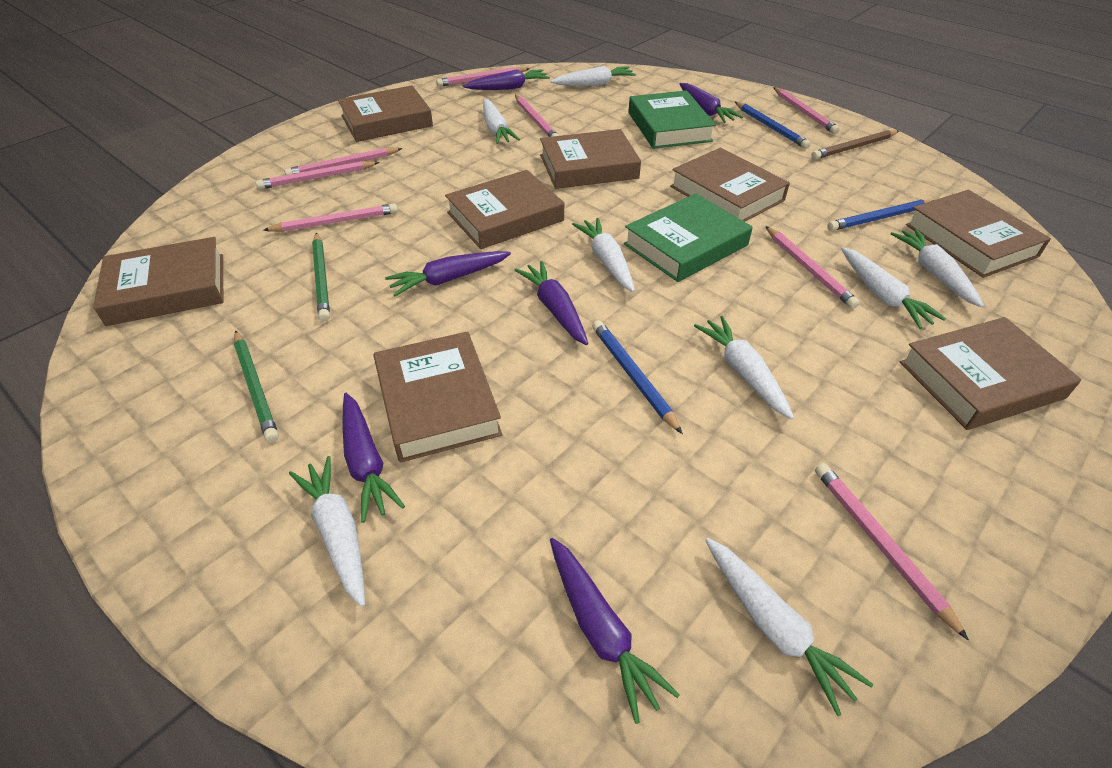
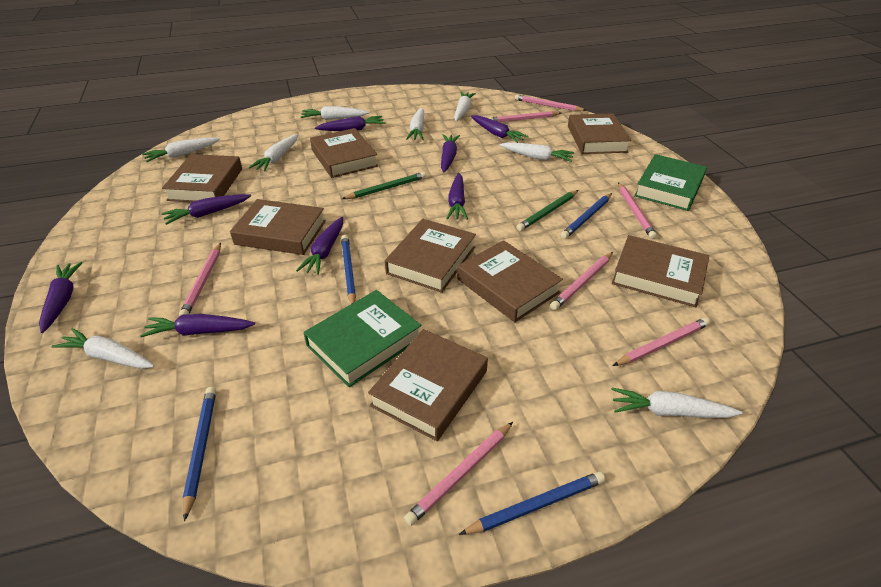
blue pencil: [592,320,683,434] [735,102,811,149] [827,200,933,231] = 3 -> [183,387,216,521] [341,235,356,304] [459,471,605,535] [561,193,612,239] = 4
brown pencil: [811,130,899,160] = 1 -> none = 0
pink pencil: [256,161,379,189] [263,203,398,232] [284,148,403,175] [436,67,530,87] [515,95,559,137] [765,226,860,309] [773,87,840,134] [815,463,969,640] = 8 -> [179,243,221,317] [404,422,513,526] [489,111,561,122] [515,95,587,111] [550,252,613,310] [613,318,710,366] [618,182,657,239] = 7
purple carrot: [343,393,405,523] [385,251,511,296] [463,69,550,90] [515,261,588,345] [550,538,680,724] [679,83,743,123] = 6 -> [39,262,83,333] [140,314,255,337] [162,194,251,225] [296,217,343,275] [315,116,385,131] [441,134,460,172] [446,173,468,220] [471,115,529,143] = 8

